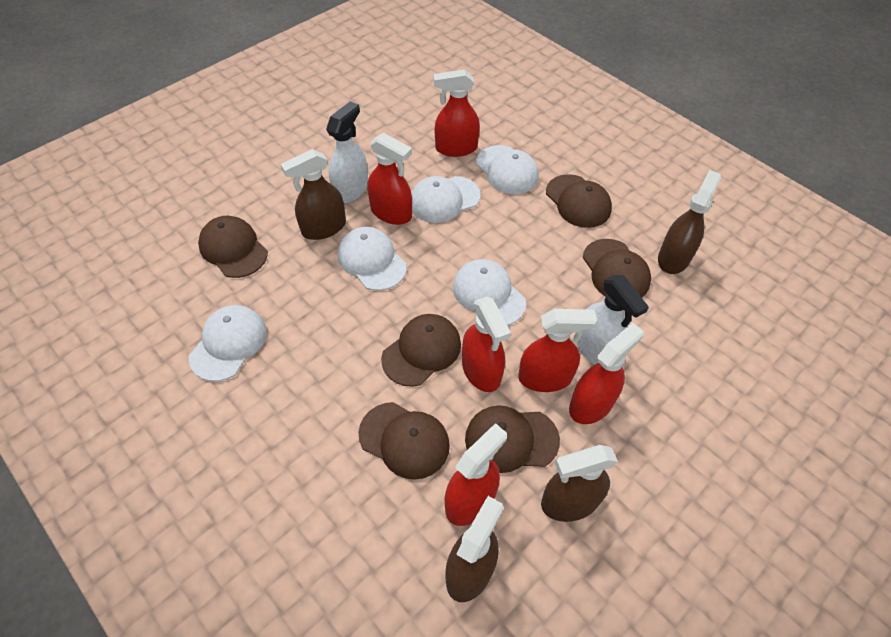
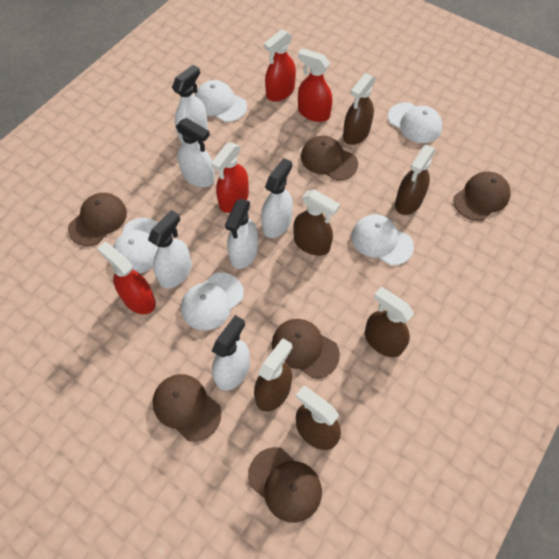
brown spray bottle: [281,149,346,240] [445,496,503,602] [541,445,618,522] [658,170,721,274] = 4 -> [254,338,292,412] [293,189,340,256] [296,386,341,450] [343,73,376,145] [365,287,414,357] [395,145,436,215] = 6
red spray bottle: [367,133,412,225] [434,69,480,157] [445,423,507,526] [462,297,511,392] [518,309,597,392] [569,323,644,424] = 6 -> [97,242,156,314] [211,142,249,213] [264,29,296,101] [298,48,332,122] = 4
white spray bottle: [326,101,368,203] [577,275,649,365] = 2 -> [148,210,192,289] [172,65,208,143] [176,118,215,187] [212,315,250,391] [225,199,258,269] [261,158,293,238] = 6

